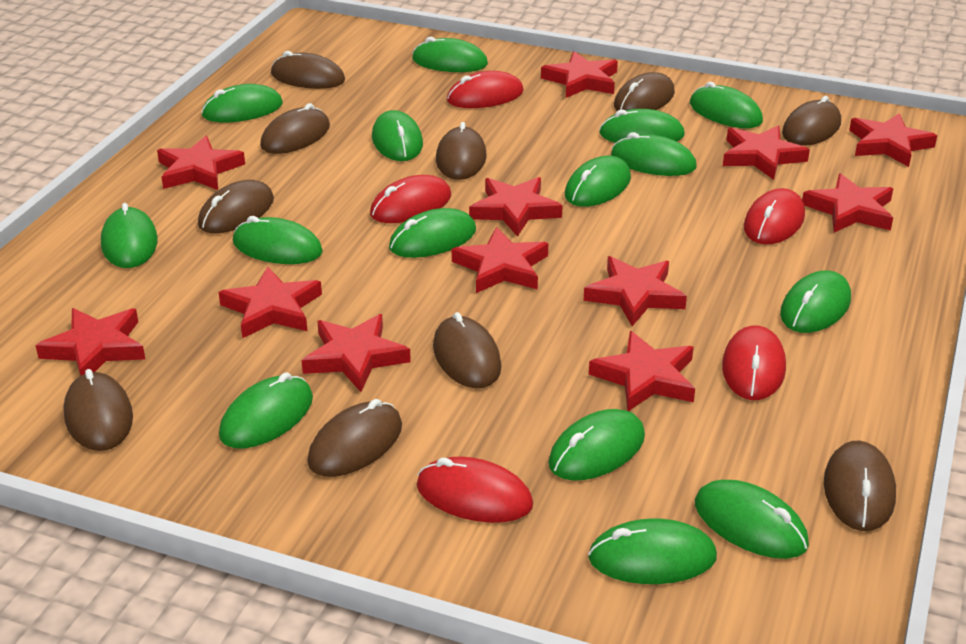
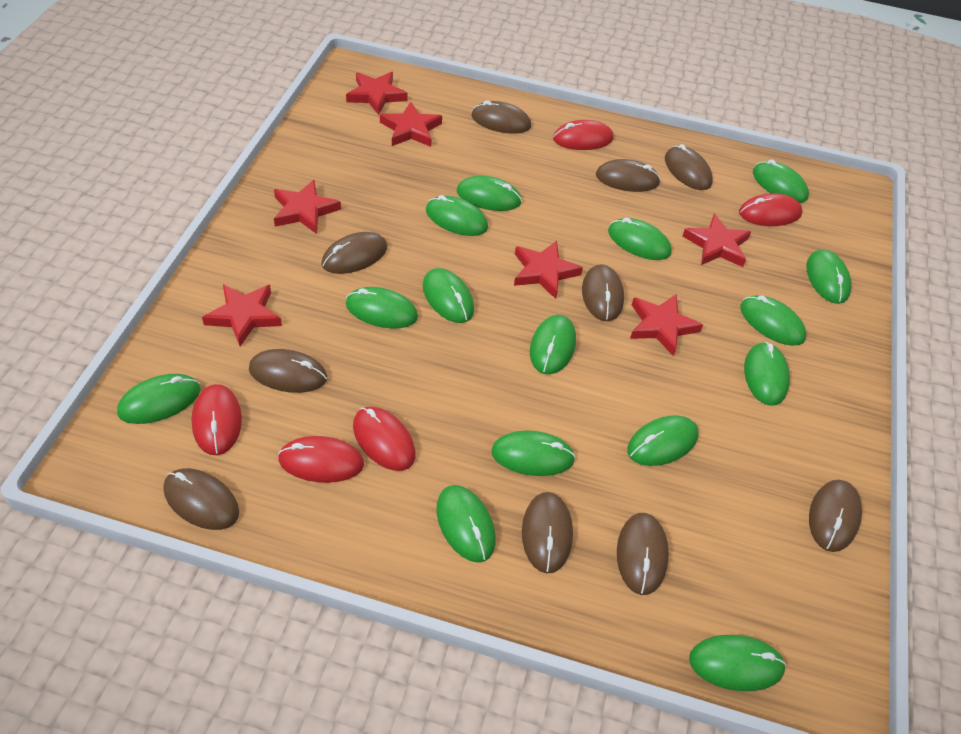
red star: [35,308,145,376] [157,136,245,190] [218,267,322,338] [301,314,411,392] [452,227,548,293] [469,177,563,237] [541,51,618,98] [583,256,687,326] [589,331,695,411] [723,125,810,180] [802,173,893,232] [849,113,937,167] = 12 -> [202,284,282,346] [274,180,341,234] [346,72,408,115] [380,102,442,147] [514,241,583,299] [630,294,703,356] [683,213,751,267] = 7

